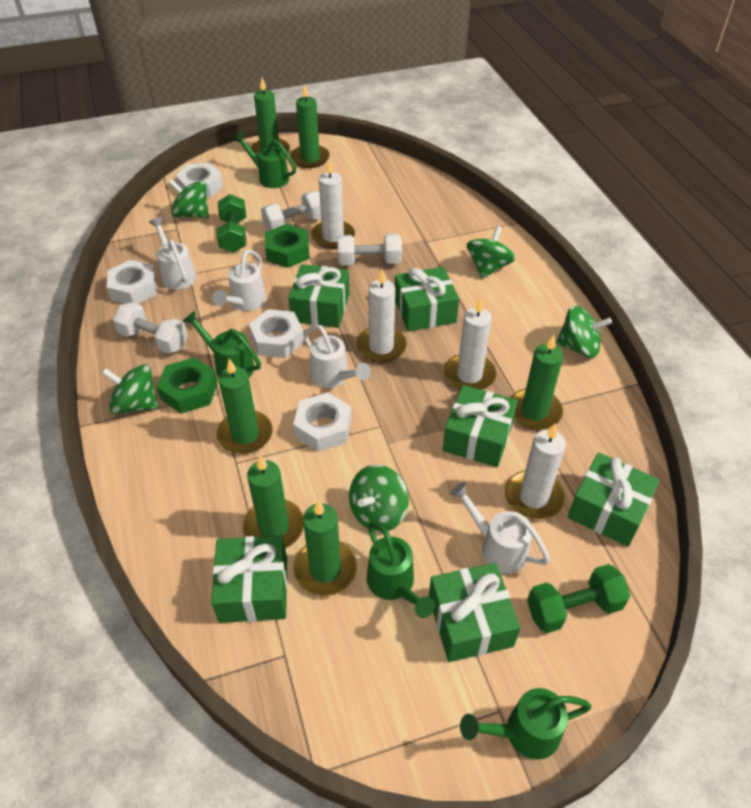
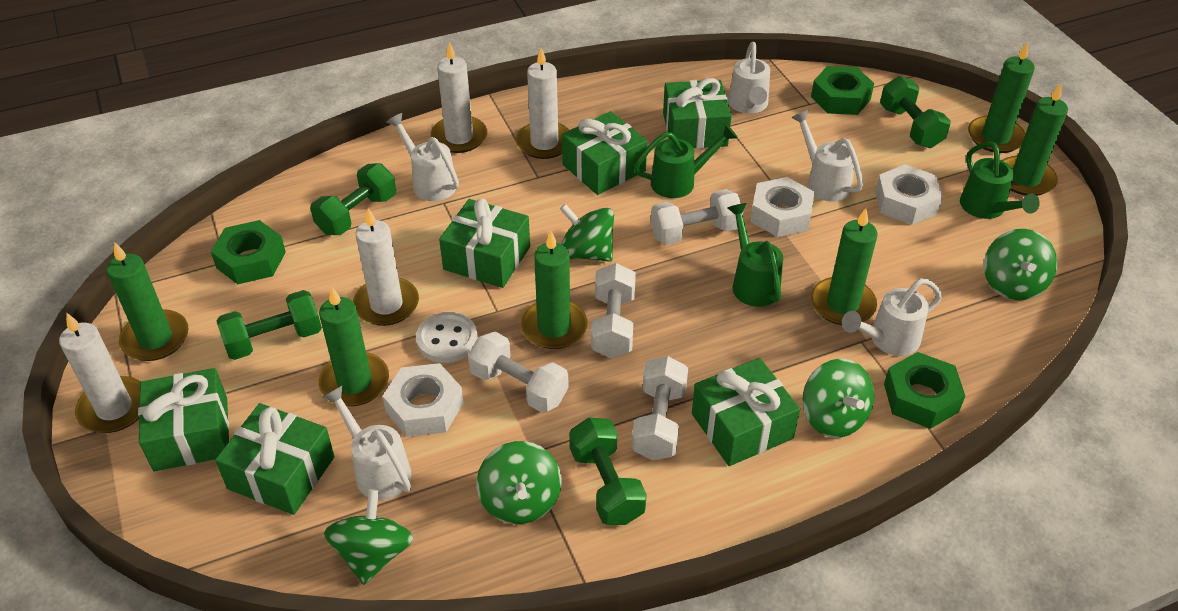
green dumbbell: [217,194,246,253] [527,564,630,633] = 2 -> [216,290,322,360] [310,163,396,235] [569,417,647,525] [880,76,951,148] = 4
green nut: [157,358,218,414] [265,224,309,268] = 2 -> [211,220,286,284] [811,66,874,115] [884,352,965,429] = 3
green watering can: [183,311,261,377] [233,132,296,188] [367,523,435,618] [460,688,592,760] = 4 -> [634,124,738,198] [727,203,783,307] [960,142,1040,219] = 3
white button: none = 0 -> [416,312,478,363] = 1
white dumbbell: [113,302,188,354] [261,191,321,231] [338,234,402,265] = 3 -> [468,332,569,413] [591,263,636,358] [632,356,688,461] [651,189,743,245] = 4
white nut: [107,260,157,304] [176,163,223,198] [249,309,304,358] [293,392,351,452] = 4 -> [383,363,464,437] [750,177,815,237] [875,164,943,225] = 3
white watering can: [149,217,196,290] [212,250,266,311] [303,325,371,388] [450,482,550,573] = 4 -> [323,385,411,500] [386,113,459,201] [728,42,770,114] [791,110,863,202] [842,278,942,356] = 5

